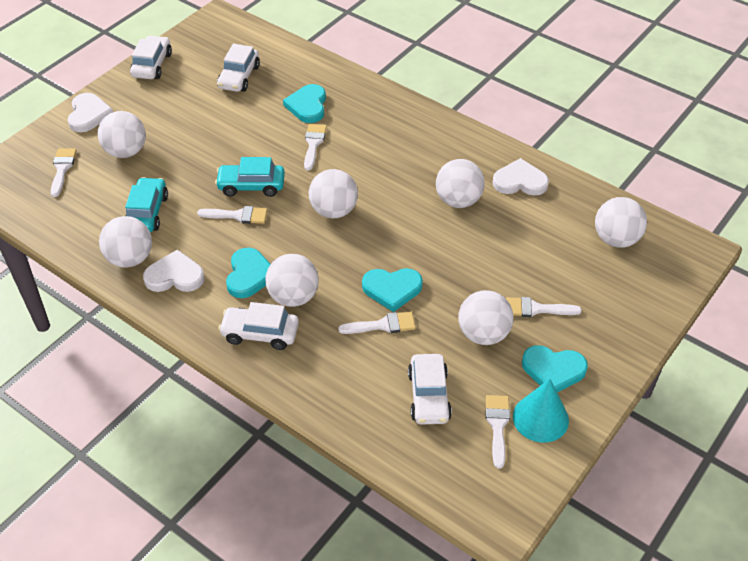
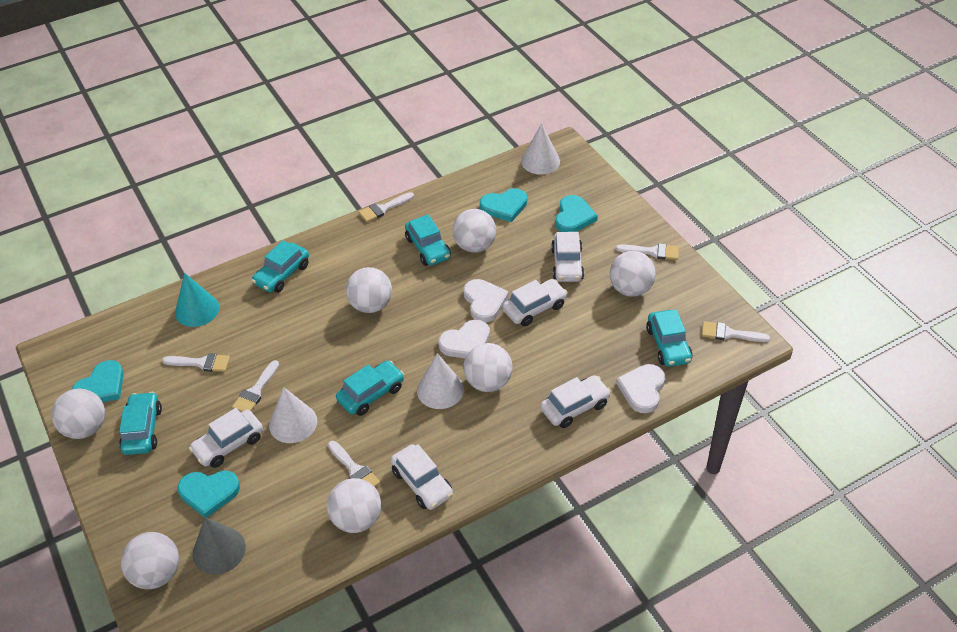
grey cone: none = 0 -> [193,517,246,575] = 1
turquoise car: [125,177,168,232] [215,157,285,197] = 2 -> [119,392,162,455] [251,240,309,293] [336,361,404,416] [405,215,451,266] [646,310,692,367] = 5
white car: [130,35,172,79] [217,44,260,92] [218,302,299,350] [408,354,452,425] = 4 -> [189,408,263,468] [391,444,453,510] [503,279,568,326] [540,375,611,428] [551,232,584,282] = 5
white cone: none = 0 -> [269,387,317,443] [417,353,464,409] [521,123,560,175] = 3

